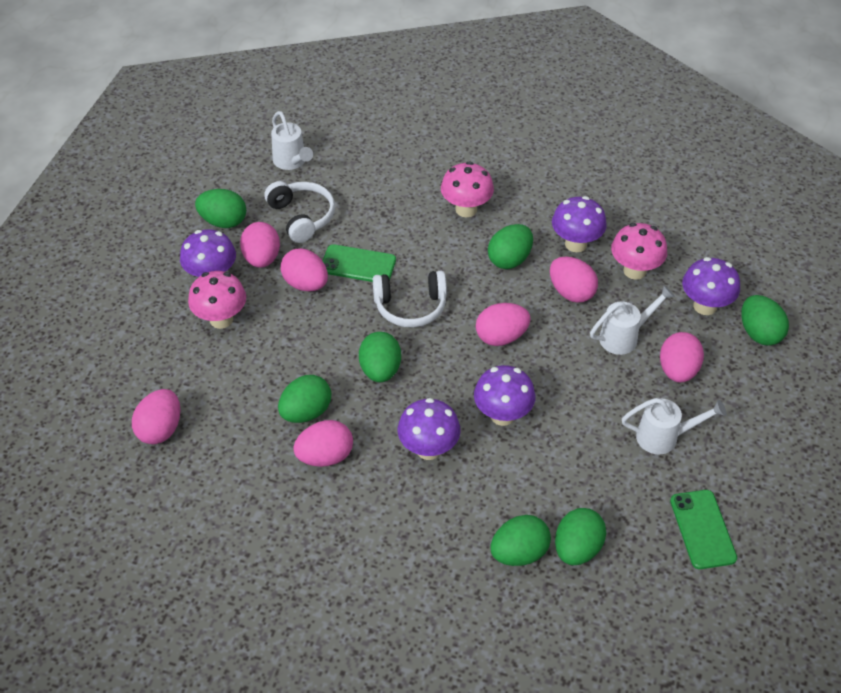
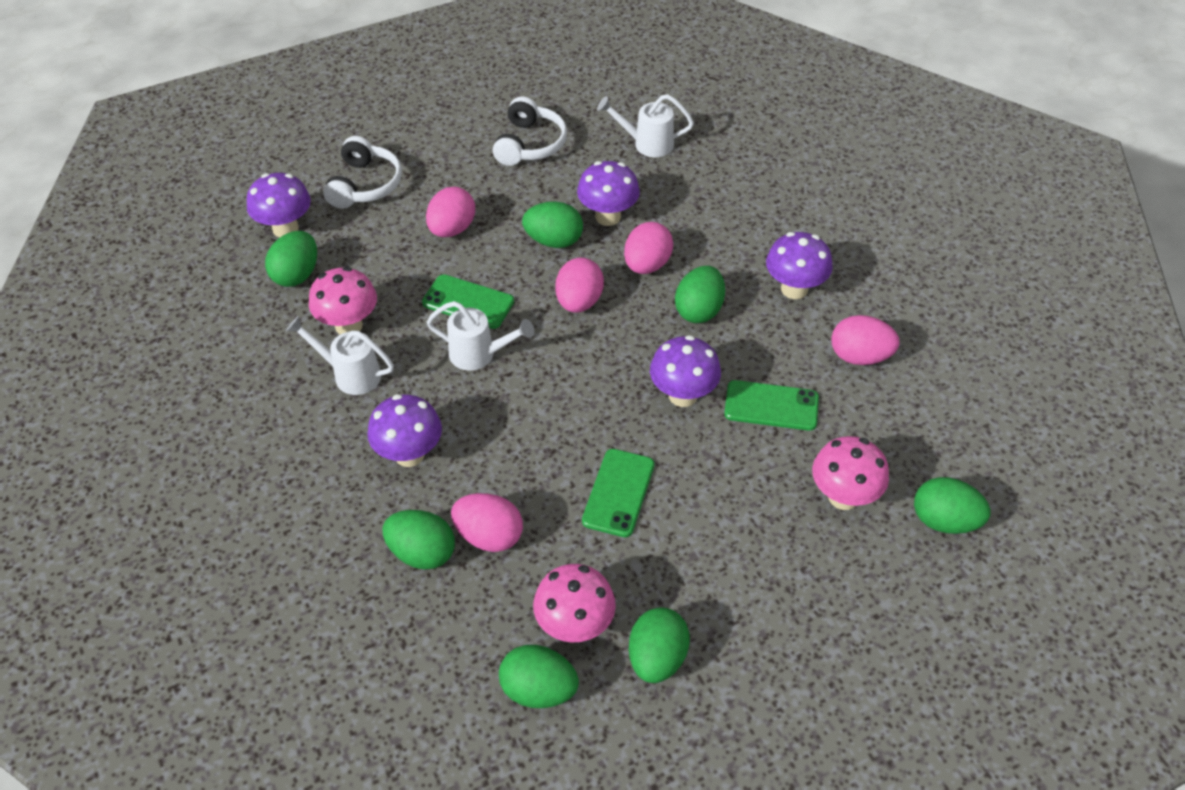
green phone: [323,244,396,282] [670,490,737,569] = 2 -> [422,275,514,329] [582,449,655,537] [724,380,819,431] = 3
pink egg: [132,389,180,444] [240,222,280,268] [281,248,328,291] [293,420,353,467] [476,303,531,346] [550,256,598,303] [660,332,704,383] = 7 -> [426,187,475,237] [451,493,523,552] [555,258,604,313] [624,222,673,274] [831,315,900,365] = 5

